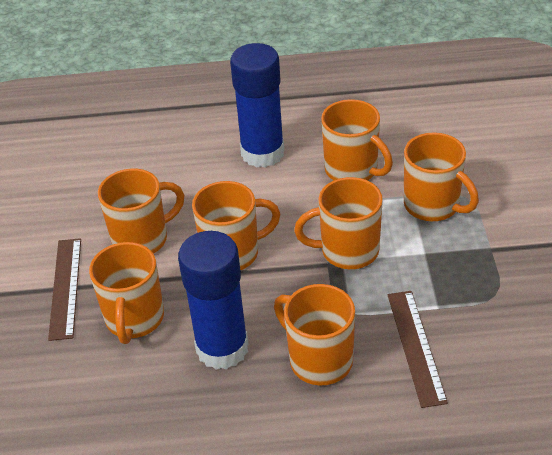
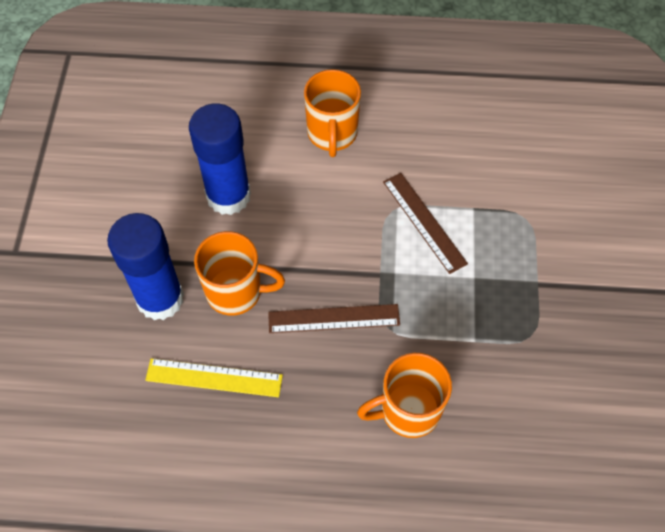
orange mug: [89,242,164,344] [98,169,184,254] [192,181,280,270] [274,284,355,385] [294,177,383,269] [321,99,393,180] [404,132,479,221] = 7 -> [194,231,285,315] [304,69,361,157] [357,353,452,438] = 3
yellow ruler: none = 0 -> [145,358,283,397] = 1

